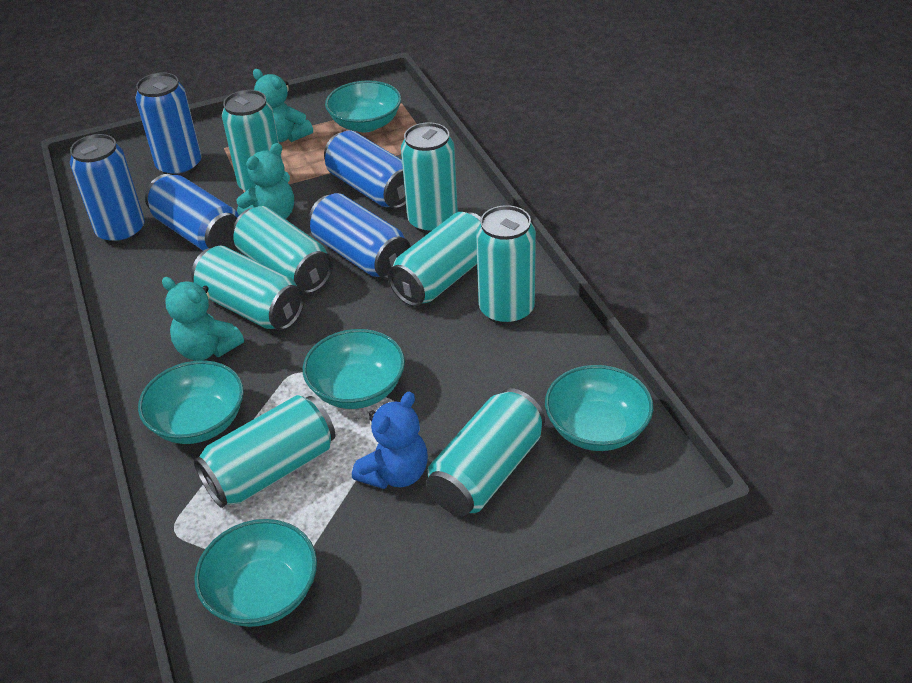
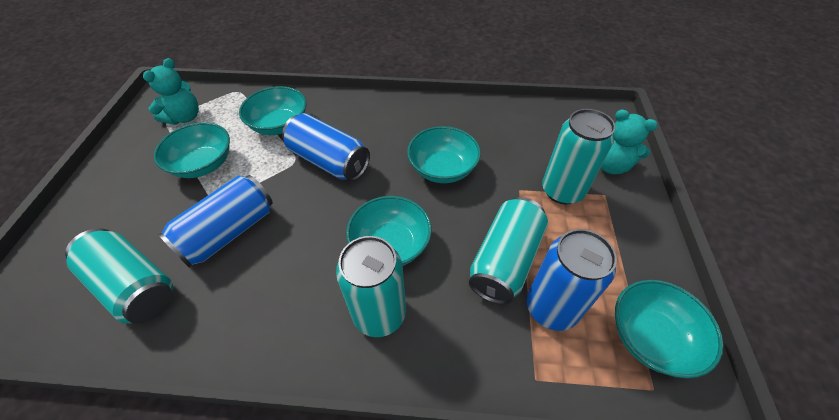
blue can: [70,134,145,244] [135,72,202,176] [145,174,239,251] [309,193,411,279] [324,131,406,209] = 5 -> [158,175,273,267] [282,113,370,181] [526,229,617,331] = 3
blue teddy bear: [352,391,428,489] = 1 -> none = 0
turquoise can: [191,246,305,330] [194,395,335,508] [222,90,282,192] [233,206,333,294] [387,212,481,307] [401,122,458,234] [426,388,545,516] [476,205,536,325] = 8 -> [65,228,173,324] [336,236,406,337] [469,197,548,305] [542,109,615,204] = 4
turquoise teddy bear: [162,277,244,361] [237,143,294,219] [253,69,313,143] = 3 -> [143,58,199,125] [601,109,658,174] = 2

